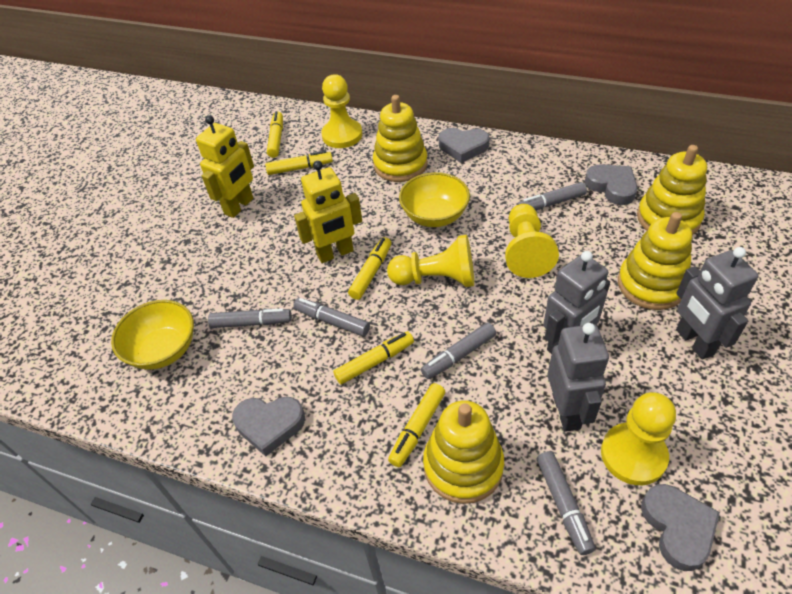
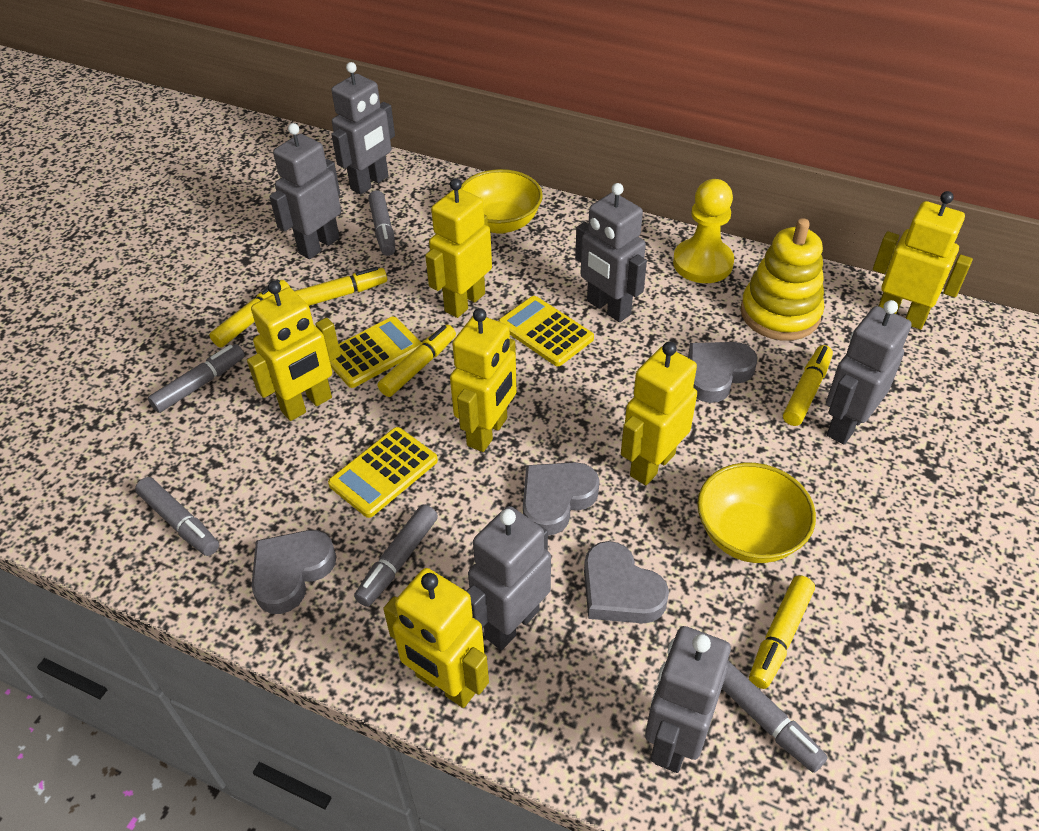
grey robot: [543,251,610,354] [547,323,609,432] [676,247,758,359] = 3 -> [269,123,341,259] [331,62,395,195] [466,506,551,650] [575,183,647,322] [645,626,731,773] [826,300,912,444] = 6
yellow calculator: none = 0 -> [328,427,438,518] [330,317,422,388] [498,296,594,366] = 3
yellow pawn: [321,74,362,148] [387,235,474,287] [505,204,559,278] [601,392,676,485] = 4 -> [673,179,734,283] = 1
yellow robot: [196,115,254,218] [294,161,362,263] = 2 -> [247,281,341,421] [383,568,489,708] [425,178,492,318] [450,308,517,452] [621,342,697,485] [873,191,973,330] = 6
yellow stacking toy: [373,95,428,182] [423,400,504,504] [618,212,692,310] [637,145,707,235] = 4 -> [740,218,824,341] = 1

